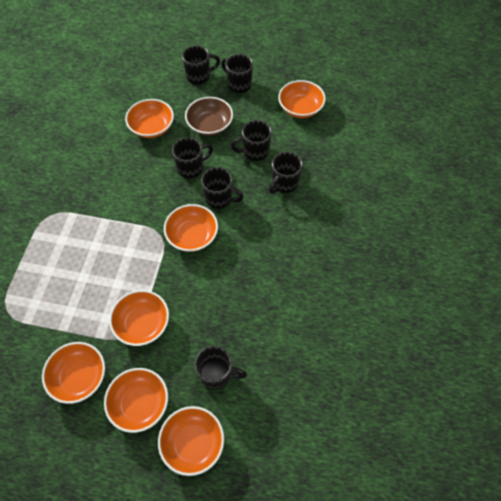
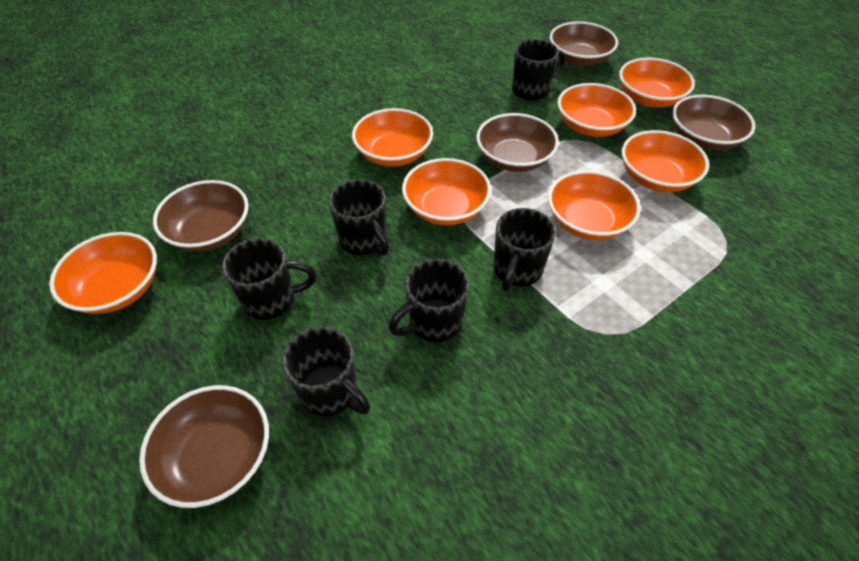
black mug: [172,137,213,178] [182,46,220,84] [194,346,247,390] [201,167,244,209] [221,54,253,93] [231,120,272,161] [269,152,303,194] = 7 -> [222,238,316,320] [282,327,370,416] [329,179,389,256] [388,259,469,342] [494,208,556,292] [512,39,565,101] = 6
brown bowl: [185,97,233,136] = 1 -> [139,385,269,508] [153,180,248,251] [476,113,559,172] [550,21,618,67] [672,95,755,150] = 5

